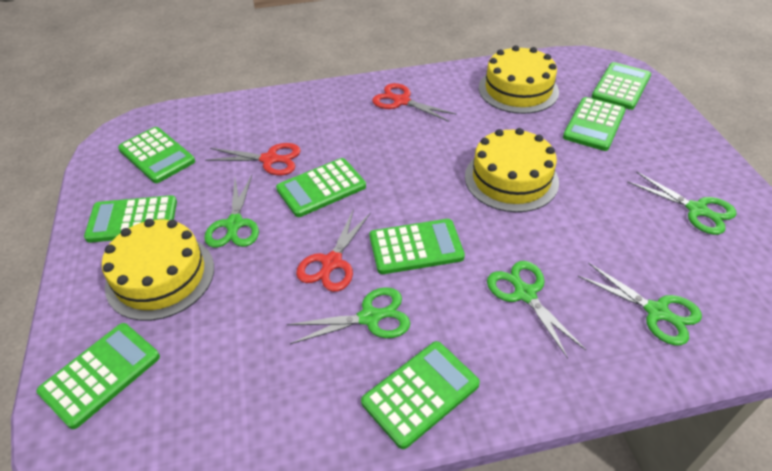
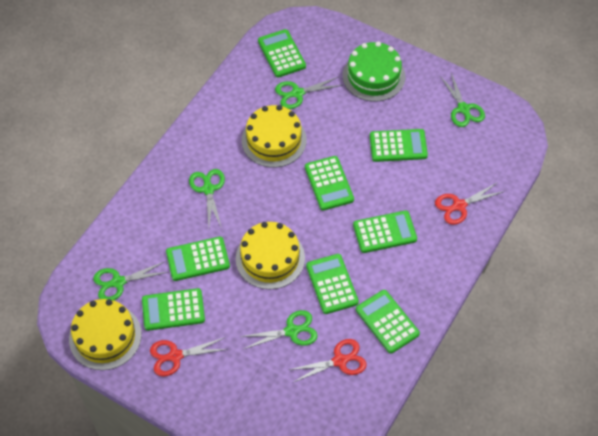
green cake: none = 0 -> [343,41,405,102] = 1

